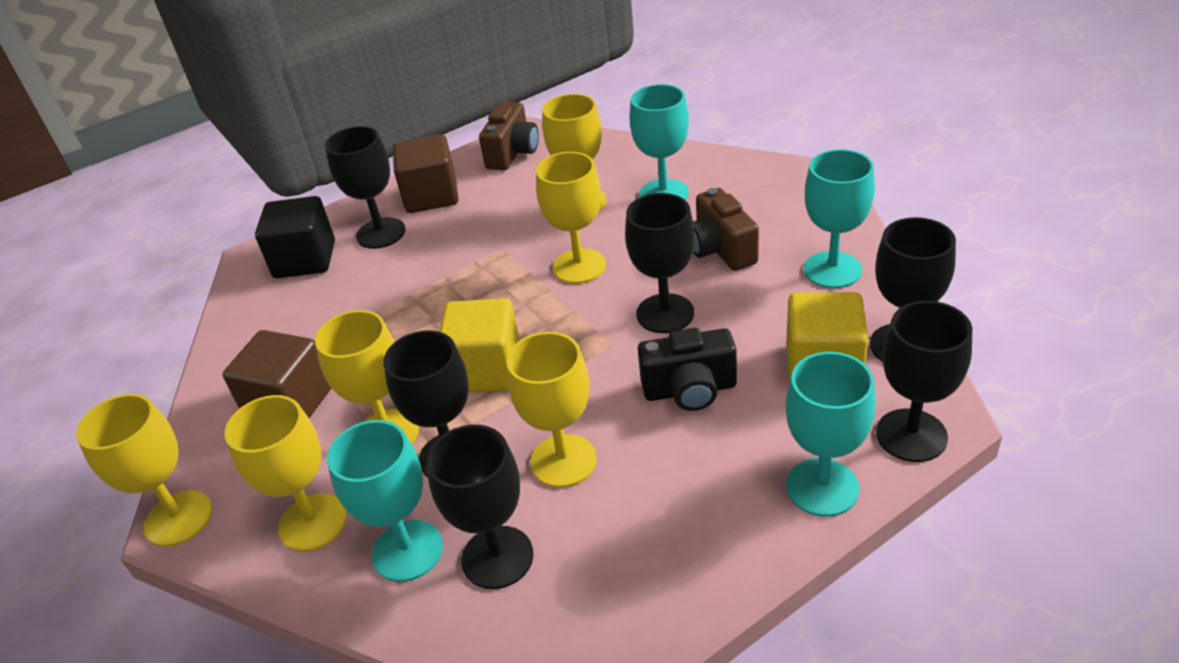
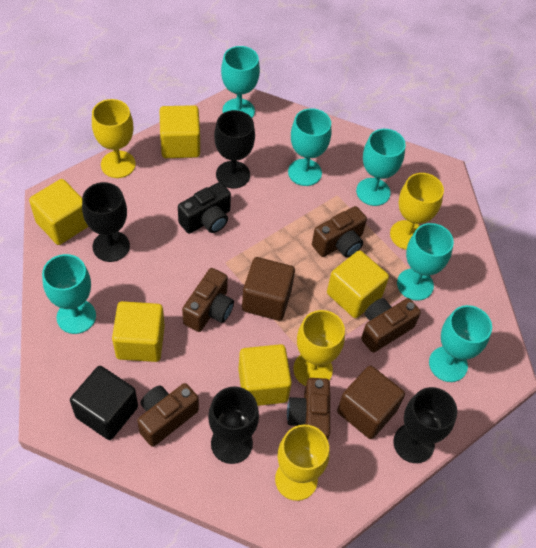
black goblet: [325,126,406,249] [384,330,469,478] [427,425,534,589] [625,193,695,333] [870,217,956,362] [876,301,972,462] = 6 -> [82,182,130,262] [208,386,259,464] [214,110,255,189] [393,387,457,463] = 4
brown camera: [479,102,539,170] [693,188,759,271] = 2 -> [137,383,199,447] [182,268,234,332] [287,378,330,440] [312,206,367,257] [361,298,421,353] = 5
turquoise goblet: [327,420,443,582] [629,84,689,200] [785,352,876,517] [804,149,875,288] = 4 -> [42,254,96,334] [221,46,260,118] [288,108,331,186] [356,129,406,206] [397,223,454,301] [429,305,492,382] = 6
yellow cube: [439,298,520,393] [786,292,868,383] = 2 -> [29,179,88,245] [112,301,165,362] [159,105,200,158] [238,344,292,406] [327,250,389,318] = 5
yellow goblet: [76,394,212,547] [225,395,347,552] [315,310,419,444] [507,332,597,488] [536,152,606,284] [542,94,606,212] = 6 -> [92,99,136,178] [275,424,329,501] [293,310,345,386] [390,173,444,250] = 4

